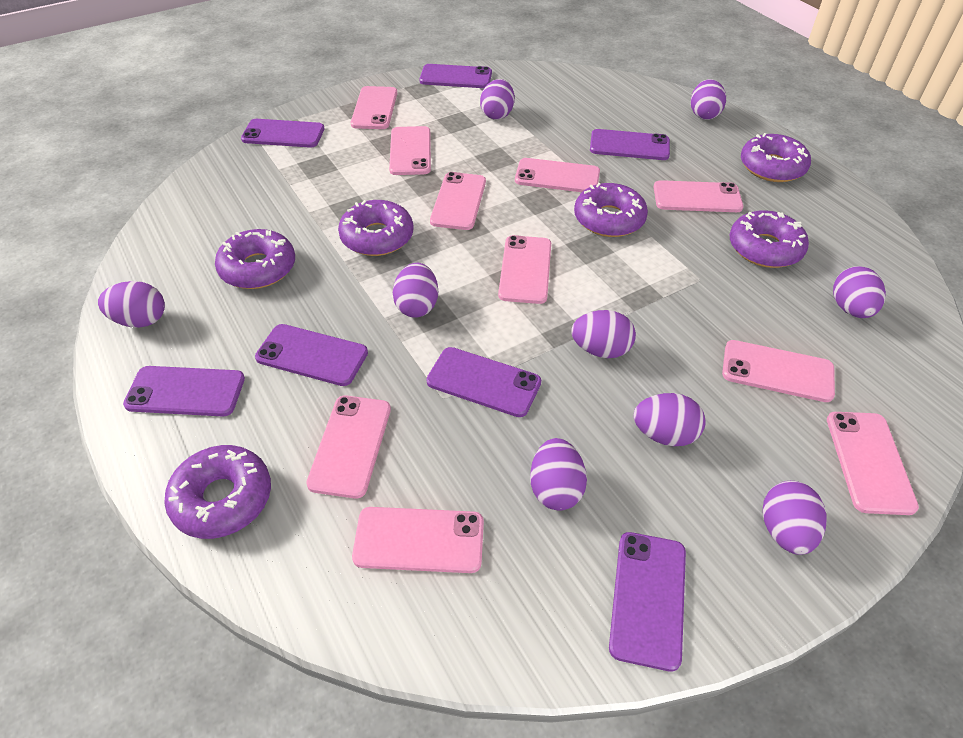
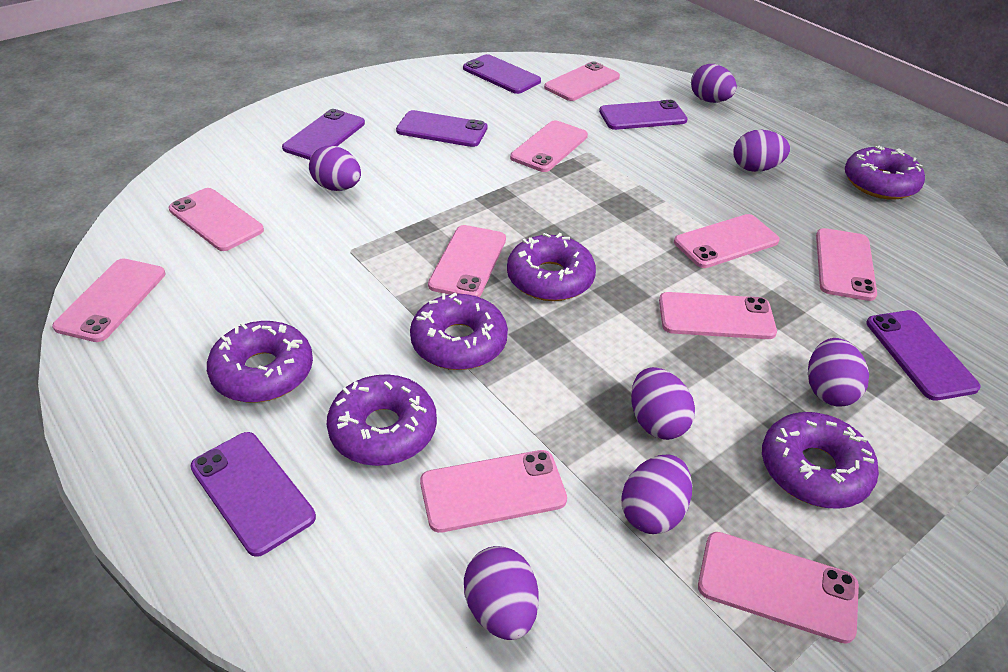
purple egg: [98,281,165,328] [393,263,438,318] [480,79,515,120] [530,438,587,511] [571,310,636,358] [634,393,706,446] [691,79,726,120] [763,481,826,555] [833,266,886,318] = 9 -> [309,146,361,191] [464,546,539,640] [621,454,692,534] [631,367,695,440] [691,64,737,103] [733,130,790,172] [808,338,869,407] = 7
purple phone: [123,366,245,416] [241,119,325,148] [255,324,368,386] [419,64,492,88] [426,347,541,417] [590,129,670,160] [609,532,686,672] = 7 -> [190,432,316,557] [282,109,365,160] [396,110,487,147] [463,54,541,94] [599,100,688,130] [866,310,981,401] = 6

